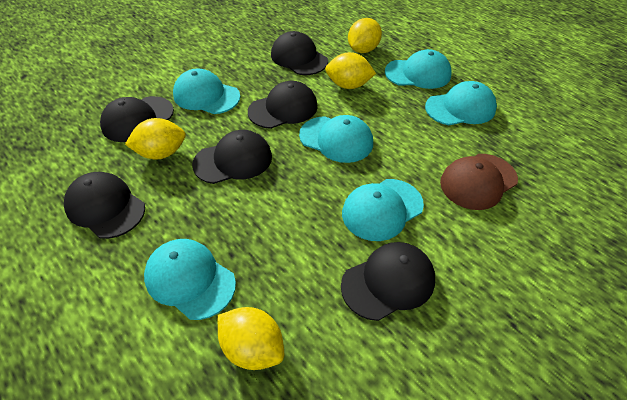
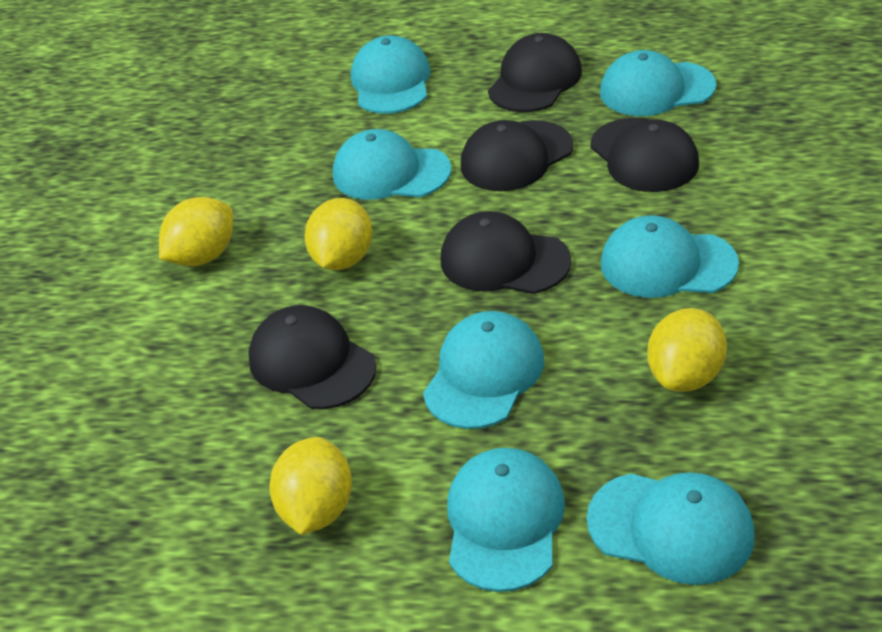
black cap: [64,172,145,239] [100,96,174,142] [192,130,272,184] [248,81,318,129] [271,31,328,75] [341,242,435,321] = 6 -> [248,305,377,409] [441,211,571,294] [461,120,573,191] [488,33,582,112] [590,118,699,192] = 5
brown cap: [440,154,518,210] = 1 -> none = 0
turquoise cap: [144,239,236,320] [173,69,240,114] [299,115,373,163] [342,179,424,241] [385,49,452,89] [425,81,497,125] = 6 -> [333,129,452,200] [351,35,430,114] [423,311,544,429] [447,448,565,592] [587,472,755,585] [600,50,717,116] [601,215,739,298] = 7

